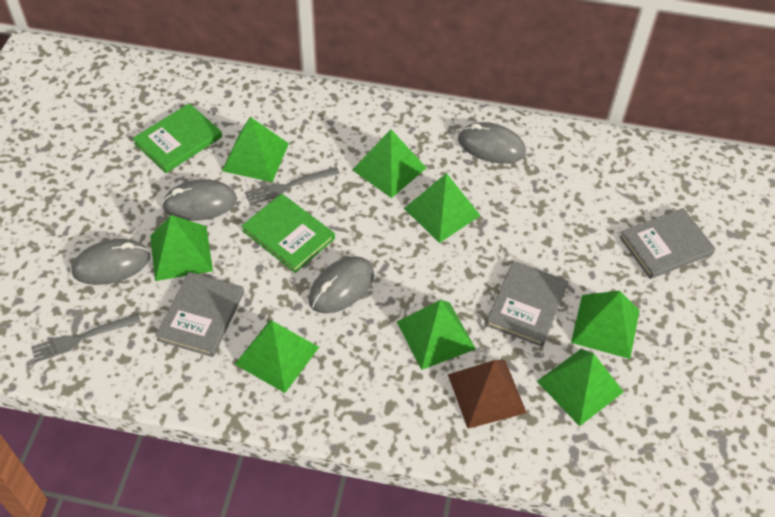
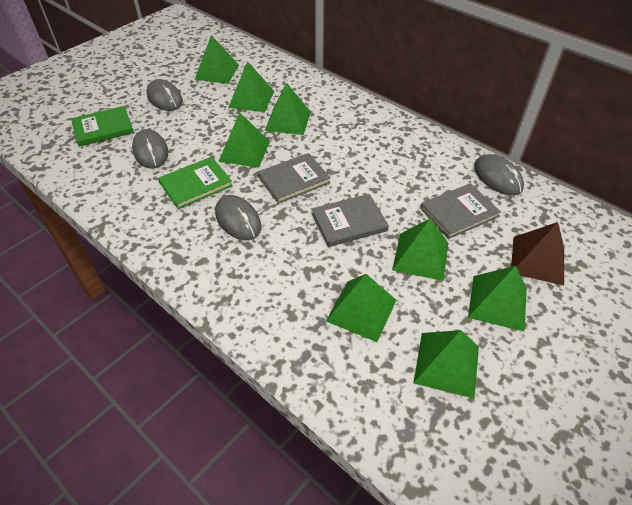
grey fork: [31,314,141,363] [245,167,340,205] = 2 -> none = 0

